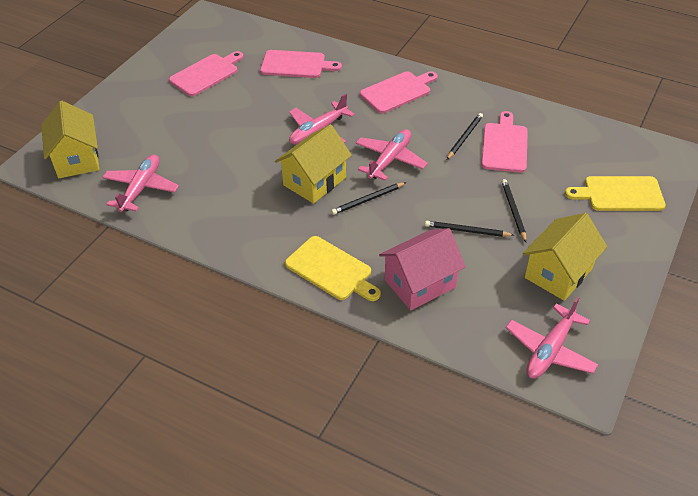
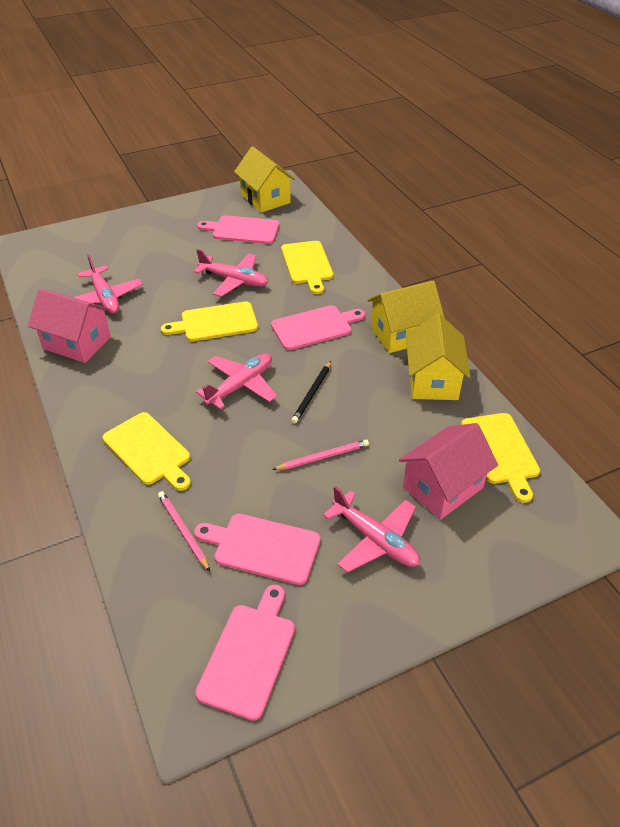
black pencil: [331,182,407,215] [425,221,515,237] [447,113,483,160] [502,179,527,242] = 4 -> [291,361,331,423] = 1
pink house: [379,228,466,310] = 1 -> [28,288,111,363] [399,423,498,520] = 2
pink pencil: none = 0 -> [158,491,210,571] [272,440,369,470] = 2
yellow cutting board: [285,236,381,301] [565,176,666,211] = 2 -> [102,412,191,491] [161,301,258,341] [281,241,333,294] [461,413,540,503] = 4

